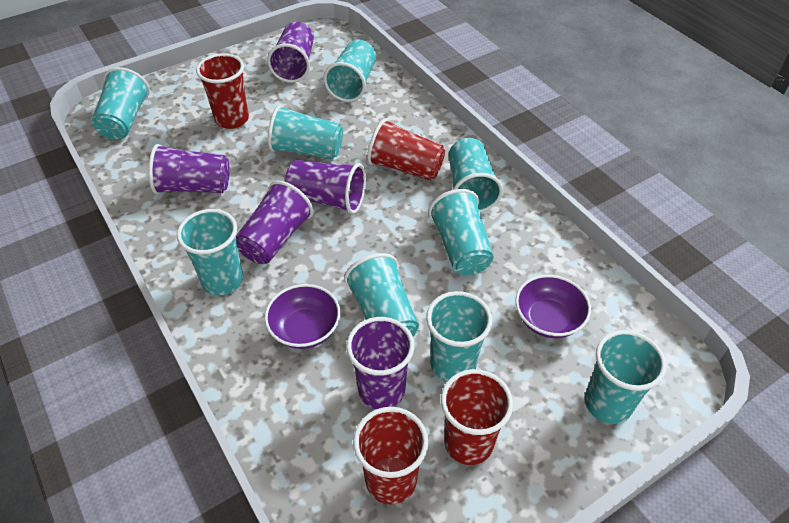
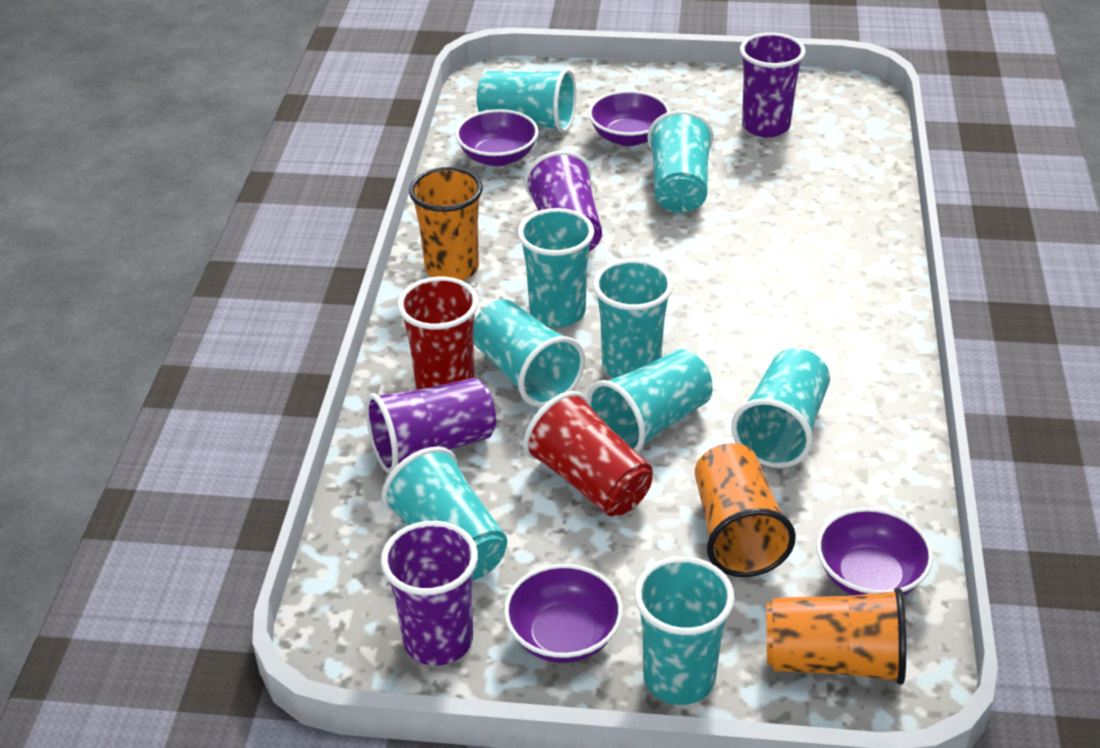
orange cup: none = 0 -> [409,167,483,281] [695,443,796,577] [766,588,906,685] = 3
purple bowl: [265,284,340,349] [515,275,591,338] = 2 -> [455,109,538,166] [504,564,623,663] [588,90,670,146] [816,507,933,596] = 4
purple cup: [149,144,230,194] [236,181,314,264] [267,22,314,83] [285,160,366,214] [346,317,414,409] = 5 -> [365,378,496,474] [381,521,478,666] [524,150,602,252] [740,32,806,137] = 4
red cup: [196,53,249,129] [353,407,428,505] [367,119,445,181] [441,369,513,465] = 4 -> [397,277,479,390] [523,391,653,516] = 2

